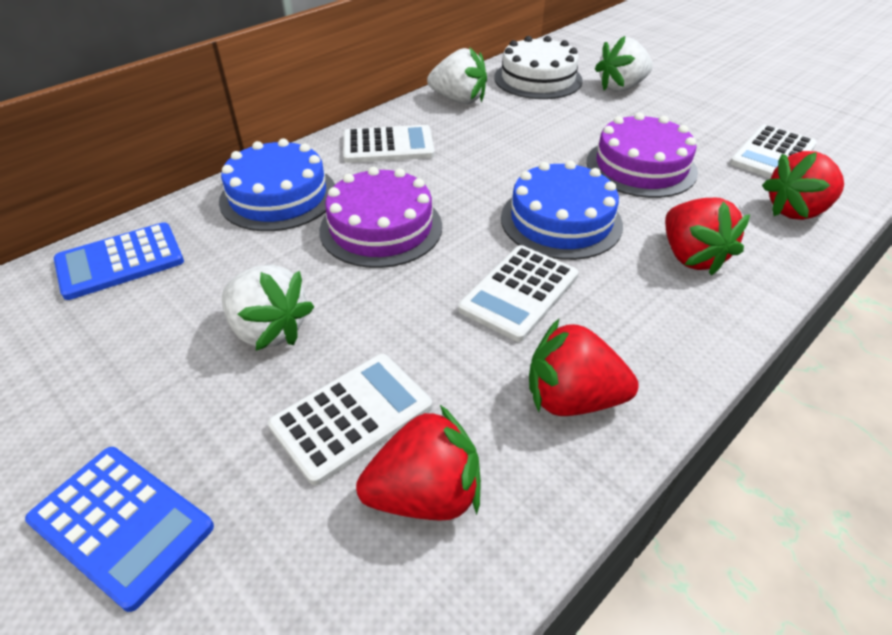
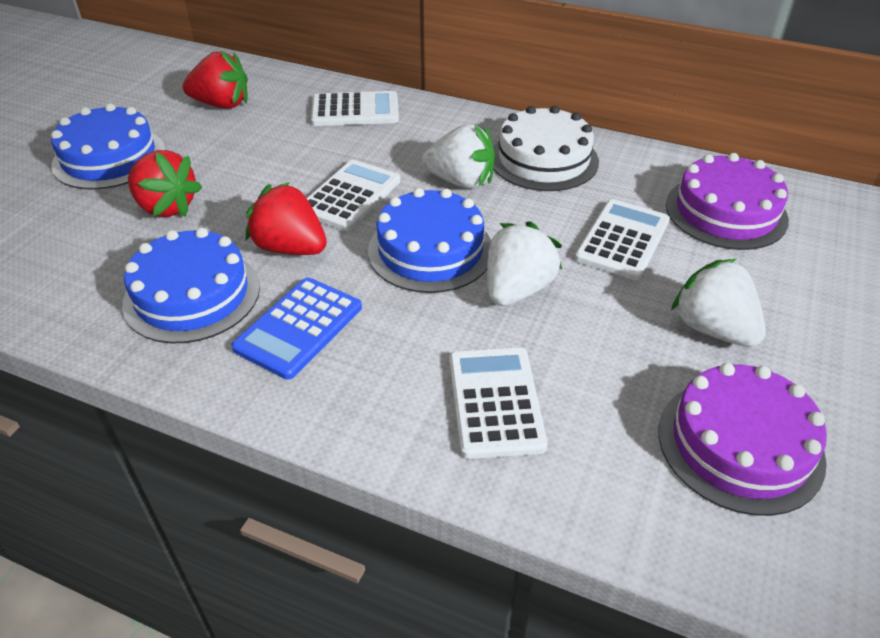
blue cake: [219,138,335,231] [501,161,623,260] = 2 -> [51,103,165,190] [122,228,260,343] [368,188,491,293] = 3
blue calculator: [25,447,214,612] [54,222,184,300] = 2 -> [231,278,362,380] = 1
red strawberry: [356,405,481,521] [529,319,639,416] [665,198,750,276] [762,151,844,220] = 4 -> [128,150,202,217] [183,50,248,109] [246,182,327,255] = 3

